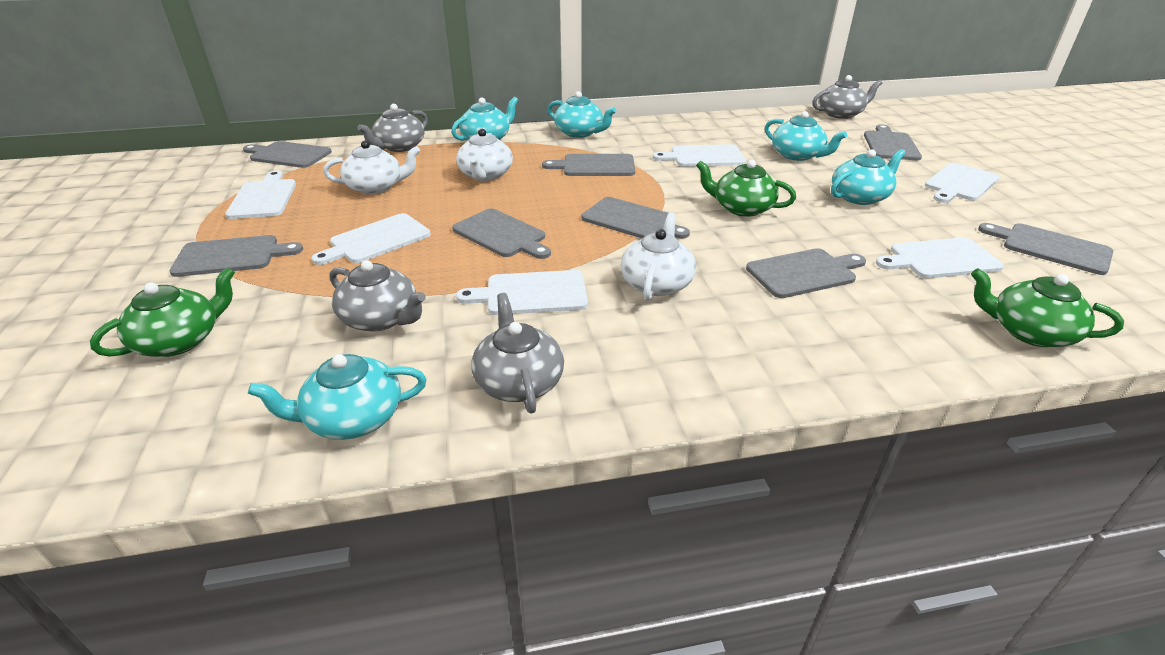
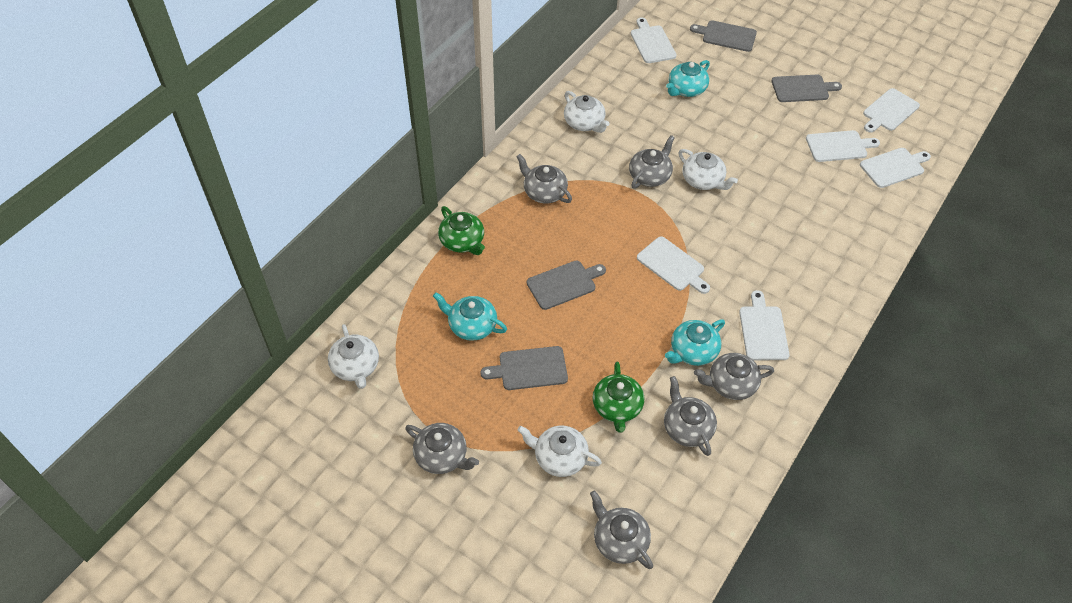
green teapot: [90,267,235,357] [696,160,796,217] [971,268,1124,347] = 3 -> [438,206,485,255] [593,361,644,433] = 2
grey cutting board: [169,235,303,277] [243,141,332,168] [452,209,551,259] [542,154,635,176] [582,197,690,239] [746,248,866,298] [864,124,922,160] [978,223,1113,275] = 8 -> [481,346,568,390] [527,261,606,310] [690,20,757,52] [772,75,842,102] = 4
grey teapot: [330,260,426,331] [357,104,428,152] [471,293,564,413] [812,75,882,119] = 4 -> [405,423,479,474] [516,154,572,204] [590,490,653,569] [629,135,675,189] [664,376,717,456] [694,353,774,400] = 6
turquoise teapot: [248,354,427,440] [451,97,518,140] [548,91,616,138] [765,111,847,161] [831,149,906,205] = 5 -> [433,292,507,341] [665,319,725,366] [666,60,710,97] = 3
white teapot: [323,140,421,195] [456,129,513,181] [621,212,696,301] = 3 -> [328,324,379,389] [517,426,602,477] [564,91,610,133] [679,149,738,190] = 4

